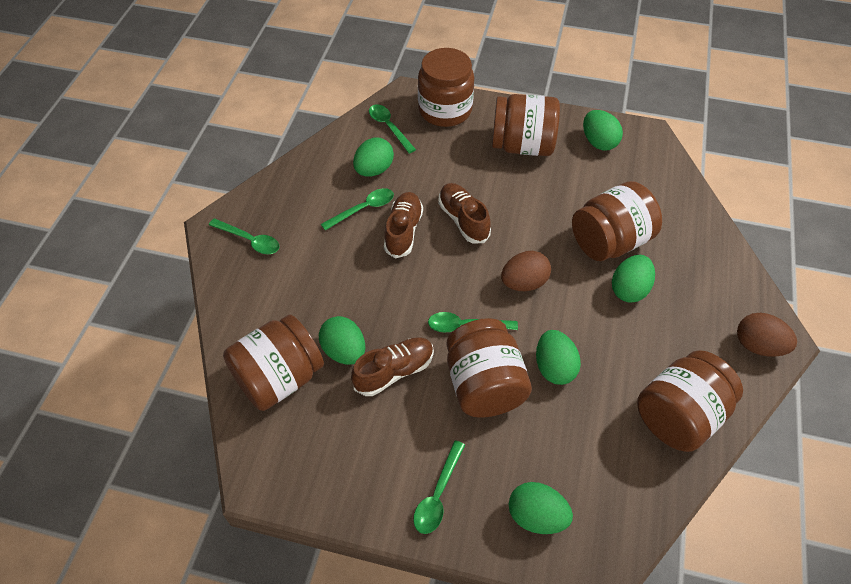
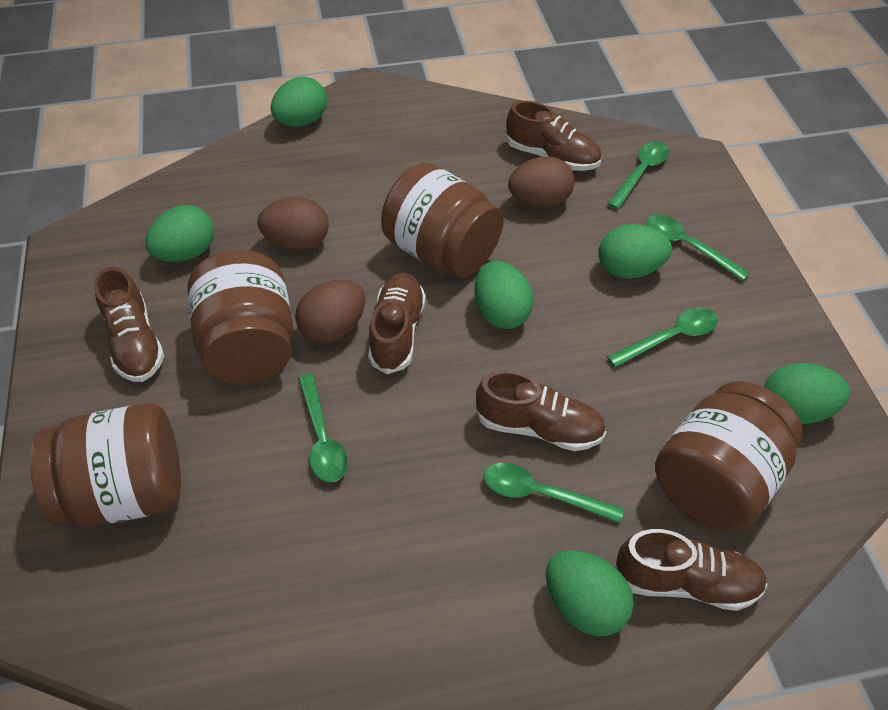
brown egg: [501,251,551,291] [737,313,797,357] = 2 -> [257,197,329,250] [295,280,365,343] [508,156,575,208] = 3
brown jar: [223,314,324,411] [418,48,474,127] [447,318,532,418] [492,94,560,156] [572,181,662,261] [637,350,743,452] = 6 -> [30,403,181,527] [187,250,294,384] [381,162,504,278] [655,381,803,531] = 4
brown shoe: [351,337,434,396] [384,192,423,259] [438,183,491,243] = 3 -> [94,267,164,382] [368,273,426,374] [475,370,606,451] [506,101,601,171] [614,529,767,611] = 5

